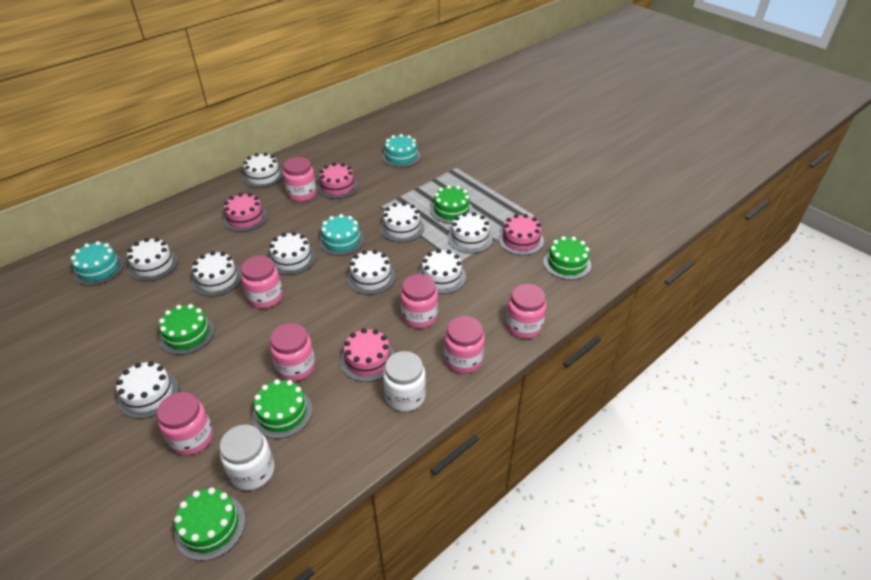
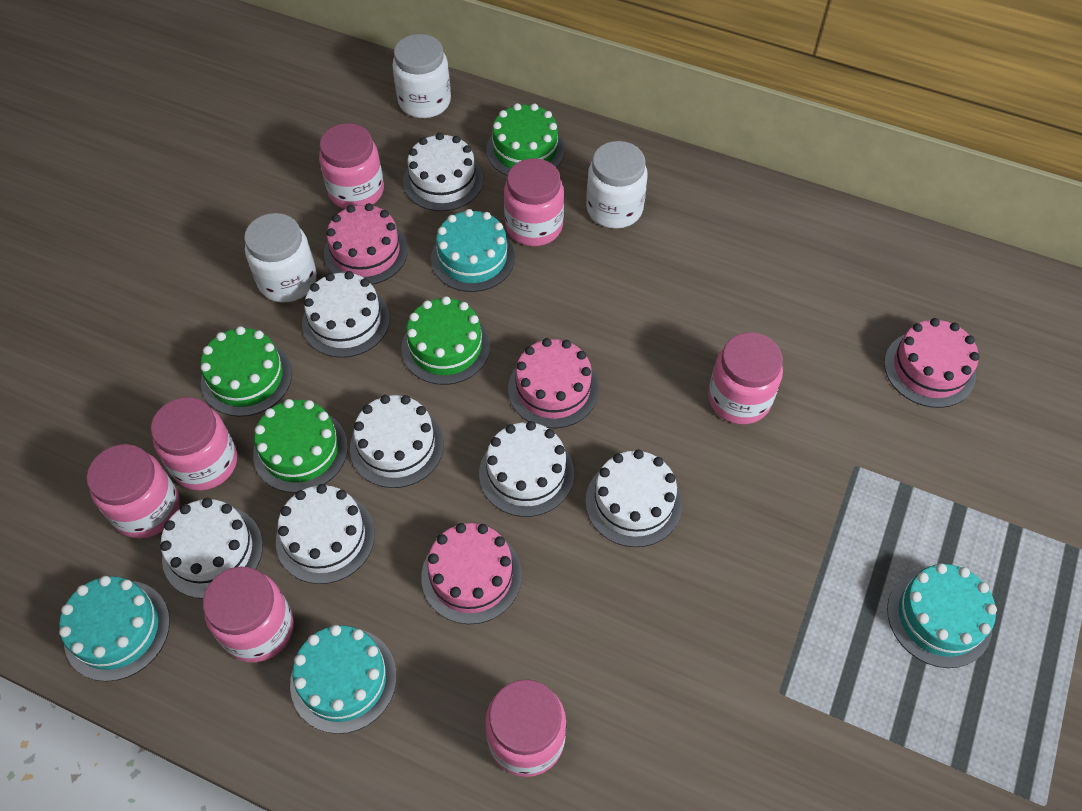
green cake: [159,304,215,355] [174,487,245,561] [252,379,312,439] [430,185,473,224] [543,236,591,280] = 5 -> [200,326,292,417] [253,399,348,493] [401,296,490,385] [486,103,565,176] = 4
turquoise cake: [71,241,124,286] [319,214,364,256] [382,134,421,168] = 3 -> [59,576,170,682] [290,625,397,734] [431,209,515,292] [887,563,997,668] = 4
white cake: [116,361,179,419] [127,238,178,282] [192,251,241,296] [243,153,283,188] [269,232,316,275] [347,250,395,295] [380,202,424,242] [418,249,466,294] [447,212,493,253] = 9 -> [160,498,263,599] [276,484,375,584] [302,271,390,358] [350,395,444,488] [403,133,483,211] [479,421,574,517] [585,449,682,547] = 7
white jar: [220,424,274,490] [383,351,426,412] = 2 -> [244,213,317,303] [392,34,451,118] [586,141,648,229] = 3

